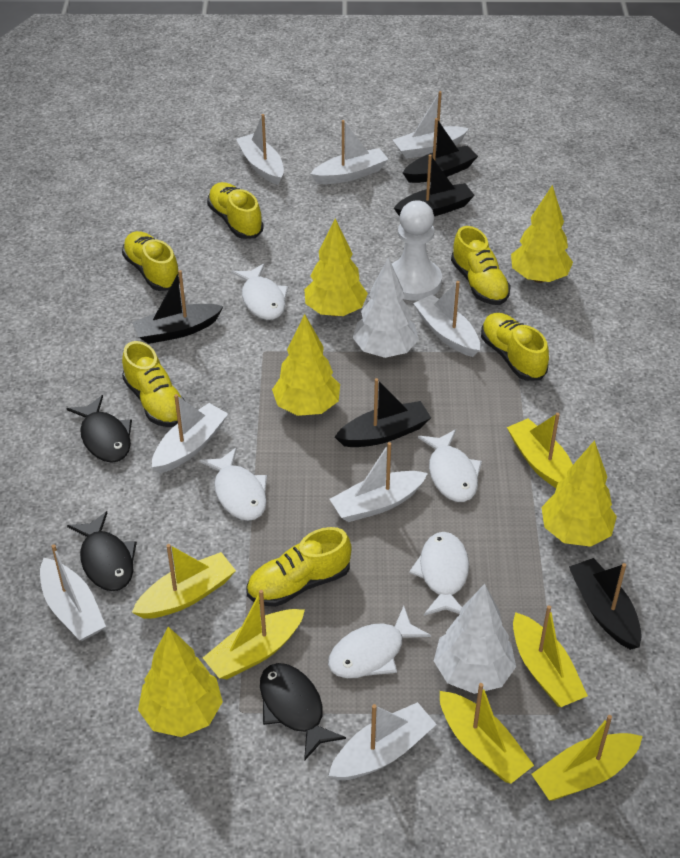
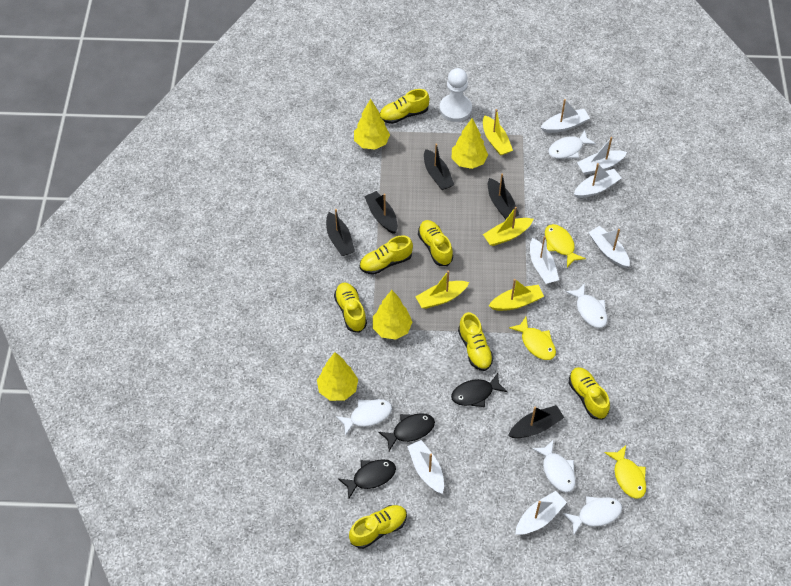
white boat: [40,545,106,641] [152,394,228,473] [236,114,284,185] [310,120,389,184] [329,702,437,780] [330,442,428,522] [393,91,469,159] [413,281,480,357] = 8 -> [407,440,444,494] [515,491,567,535] [530,236,559,284] [541,99,590,133] [574,163,621,198] [577,137,627,175] [588,226,630,268] = 7
white tree: [352,258,419,358] [434,584,516,694] = 2 -> none = 0
yellow boat: [132,544,236,619] [203,590,305,679] [440,683,534,784] [507,413,573,488] [513,605,588,707] [532,715,643,800] = 6 -> [415,271,469,309] [483,109,513,156] [483,207,533,246] [489,279,544,311] = 4
yellow fish: none = 0 -> [509,317,556,360] [545,224,586,267] [604,445,646,499] = 3
yellow shoe: [122,231,180,291] [122,341,185,427] [207,182,264,239] [247,527,352,607] [451,226,511,305] [481,313,549,381] = 6 -> [334,282,367,333] [349,505,407,549] [360,235,413,275] [380,89,430,124] [418,220,453,266] [458,312,494,371] [569,367,610,420] = 7
yellow tree: [138,626,223,737] [272,314,340,416] [304,218,368,316] [511,185,573,283] [541,440,617,547] = 5 -> [317,352,358,401] [354,99,390,150] [373,290,412,340] [452,118,488,169] = 4

